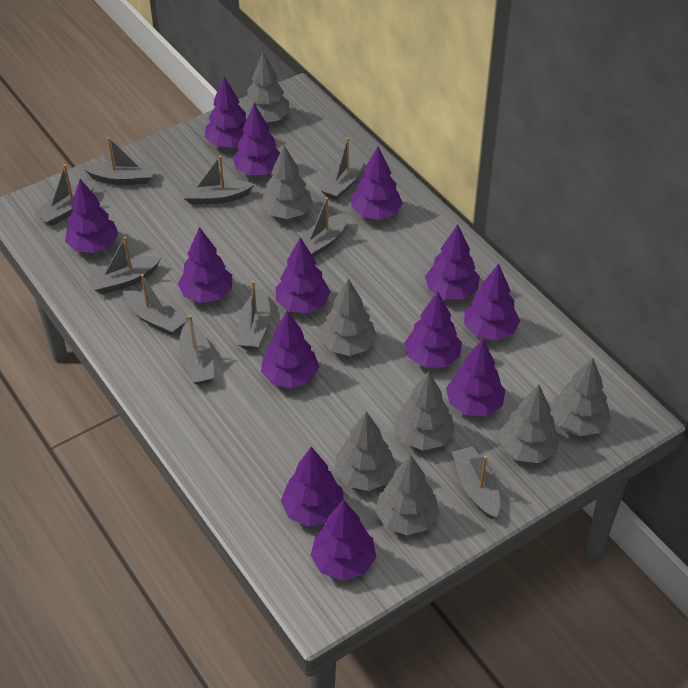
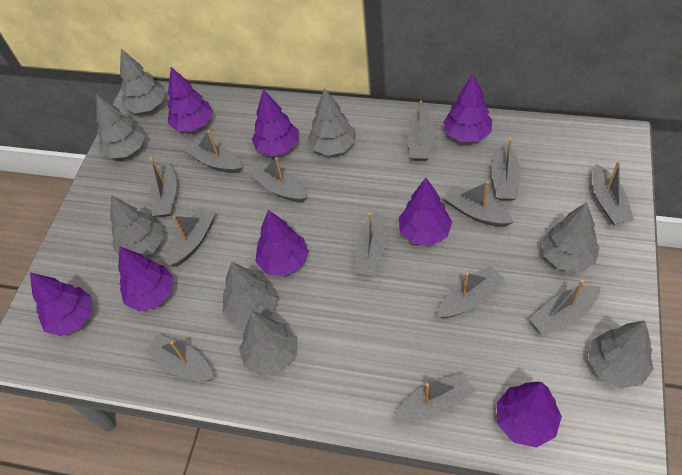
grey boat: [34,164,95,226] [83,137,155,185] [87,237,161,294] [123,274,187,335] [179,315,215,385] [182,155,254,205] [238,281,270,350] [292,197,348,257] [320,137,364,200] [452,446,500,519] = 10 -> [144,334,214,381] [150,158,177,217] [168,207,216,267] [184,130,242,173] [249,157,307,202] [355,212,386,276] [393,373,475,422] [407,101,434,161] [437,265,504,318] [443,181,514,227] [492,138,520,200] [529,280,600,336] [592,161,634,225] = 13
purple tree: [65,179,119,253] [178,227,232,303] [205,76,246,148] [233,103,280,175] [261,311,319,388] [276,237,331,313] [281,447,344,527] [310,500,376,581] [351,147,403,220] [404,292,462,368] [425,224,480,299] [446,338,505,416] [464,263,520,340] = 13 -> [30,273,92,336] [118,247,173,311] [167,67,213,131] [252,89,298,156] [256,210,309,276] [399,178,452,246] [443,74,492,142] [496,382,562,448] = 8

